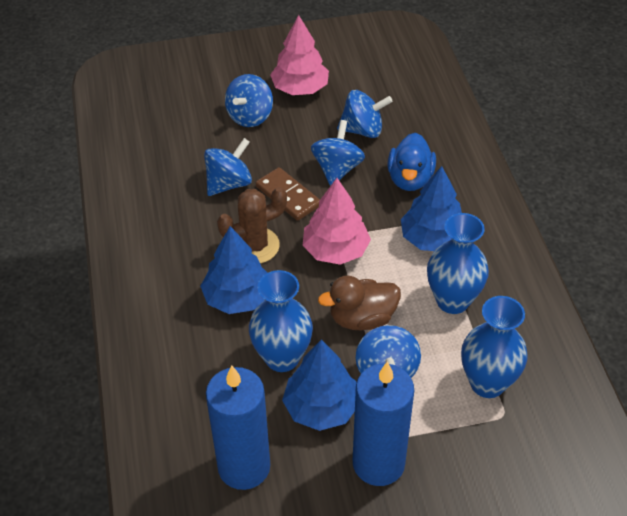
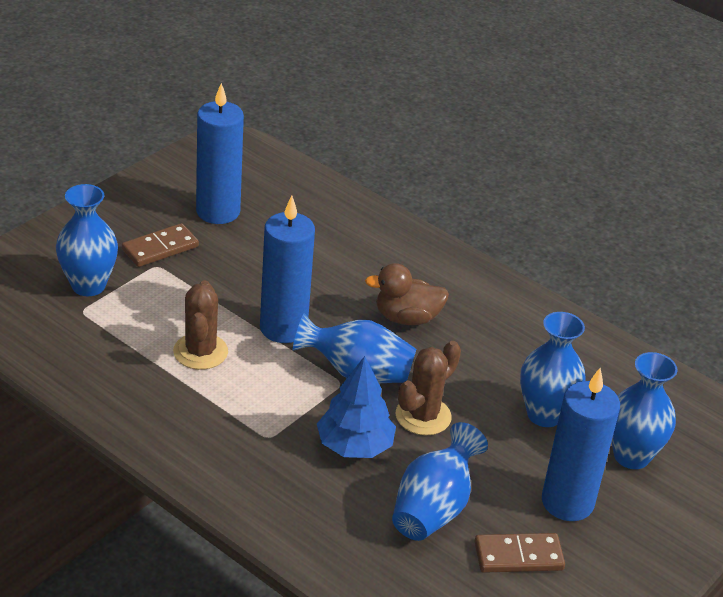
blue candle: [206,366,270,490] [353,361,414,486] = 2 -> [196,83,244,224] [260,196,315,343] [542,368,620,521] = 3
blue duck: [387,133,436,191] = 1 -> none = 0
blue spinning top: [204,138,252,196] [225,74,273,127] [311,120,365,186] [337,90,393,138] [356,325,421,378] = 5 -> none = 0
blue tree: [200,226,268,314] [282,339,357,431] [401,166,462,251] = 3 -> [317,356,396,458] = 1
blue vase: [249,270,313,372] [427,213,489,314] [461,296,528,398] = 3 -> [56,184,118,296] [292,313,416,383] [392,422,488,541] [520,312,586,427] [611,352,678,469] = 5
brown cactus: [217,187,287,263] = 1 -> [173,280,228,370] [396,341,461,435] = 2
brown domino: [256,167,320,221] = 1 -> [122,223,199,267] [475,533,565,573] = 2
pink tree: [270,15,329,95] [302,178,371,265] = 2 -> none = 0

